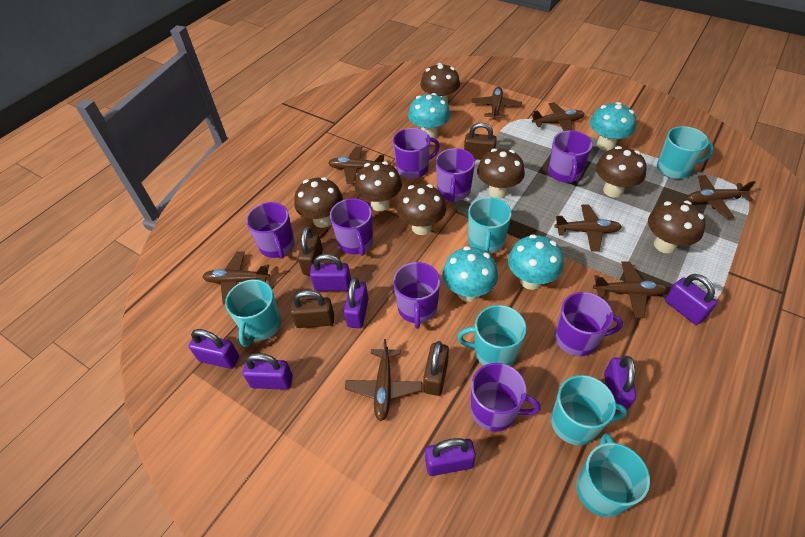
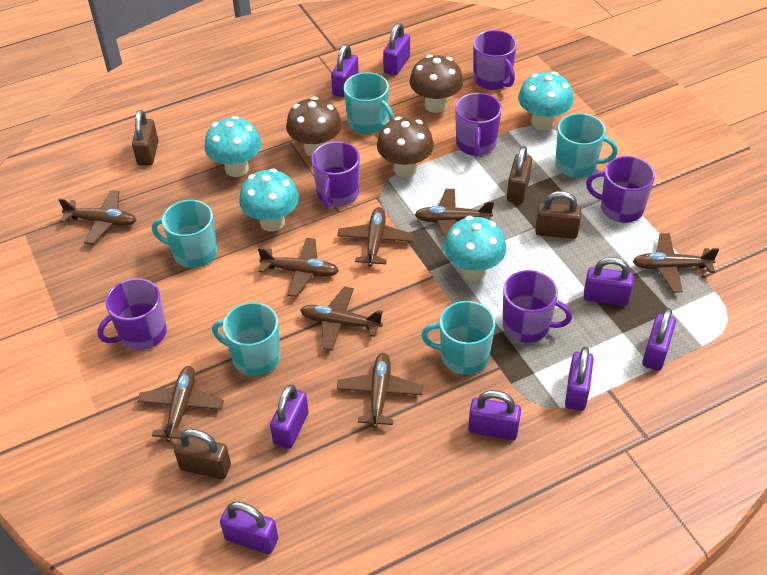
brown mushroom: [294,177,343,228] [355,161,402,211] [397,184,446,235] [420,63,460,103] [477,149,525,198] [596,146,647,198] [648,200,706,254] = 7 -> [286,96,342,157] [377,117,434,177] [409,55,463,113] = 3
purple mug: [246,202,295,259] [330,198,373,256] [393,128,440,179] [393,262,440,329] [436,148,475,202] [471,363,541,432] [549,130,593,183] [555,292,623,356] = 8 -> [97,278,167,350] [312,141,360,208] [455,93,502,157] [473,30,517,90] [503,270,572,343] [586,156,655,223] = 6
purple padlock: [189,329,239,369] [243,353,293,390] [310,254,351,291] [344,277,368,328] [425,438,476,476] [604,356,636,412] [665,274,717,325] = 7 -> [220,502,278,554] [270,384,309,449] [331,44,359,98] [383,23,410,76] [468,390,521,440] [565,347,594,411] [584,257,634,306] [642,308,676,371] = 8
turquoise mug: [225,279,281,347] [457,305,526,366] [468,197,512,254] [551,375,627,445] [576,433,650,517] [657,126,714,179] = 6 -> [152,200,217,268] [212,302,280,376] [344,72,394,134] [421,301,495,375] [555,113,618,178] = 5

